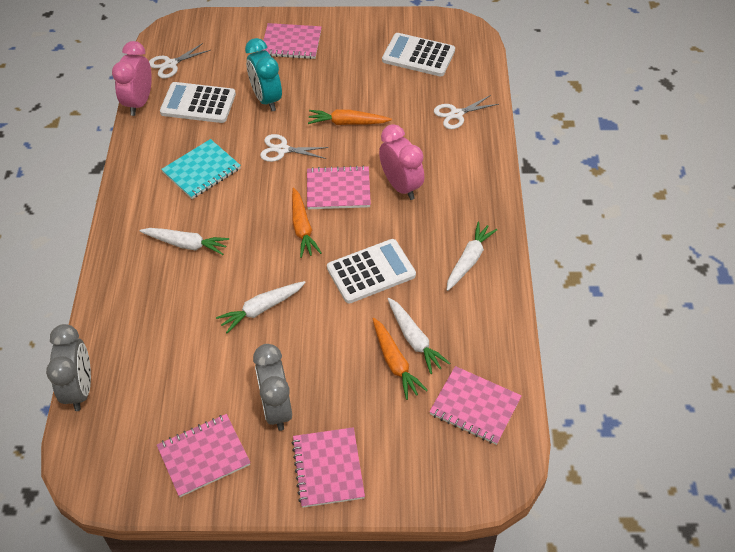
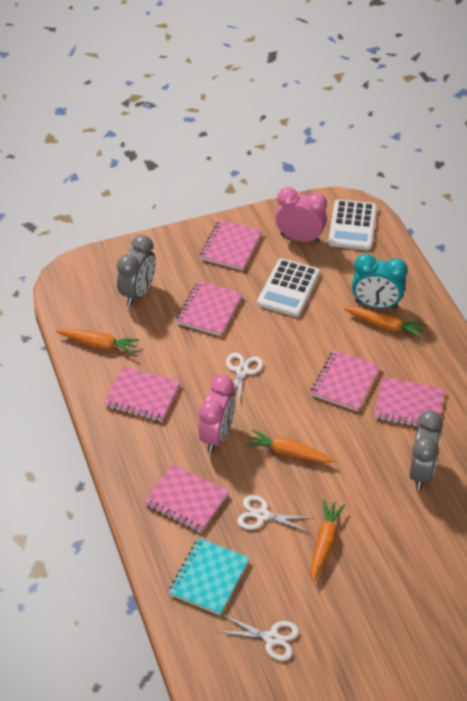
orange carrot: [292,187,322,258] [308,109,392,125] [373,318,428,400] = 3 -> [56,329,139,354] [246,429,336,463] [311,500,345,582] [344,307,427,338] = 4
pink notebook: [157,414,251,497] [263,23,322,59] [292,427,365,508] [307,165,371,209] [429,366,522,445] = 5 -> [104,367,180,422] [144,464,229,533] [176,281,243,336] [200,220,262,270] [311,350,380,412] [374,377,444,427] = 6
white calculator: [160,82,236,123] [327,239,416,304] [382,33,455,76] = 3 -> [257,259,320,317] [328,199,377,250] = 2
white carrot: [140,228,229,255] [216,281,306,333] [388,298,450,374] [447,222,497,291] = 4 -> none = 0

